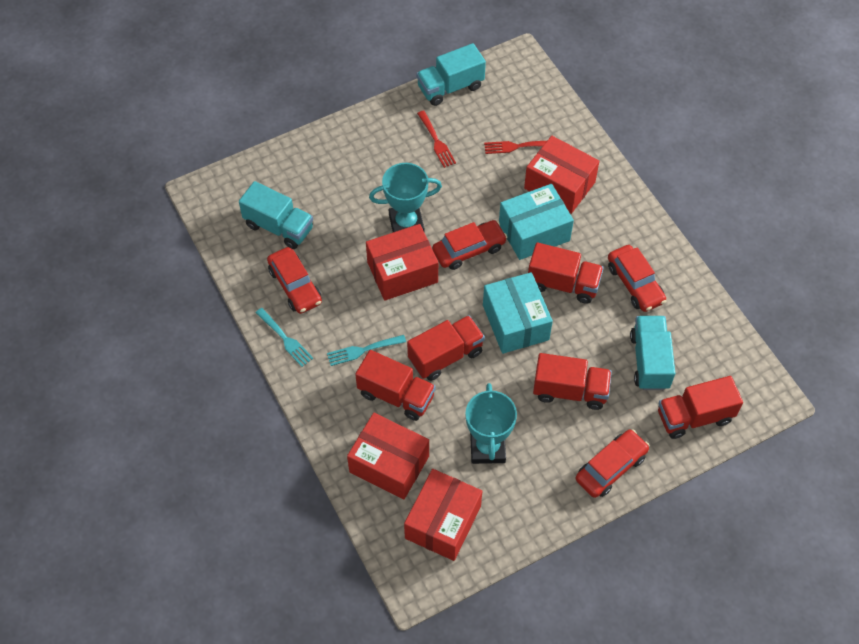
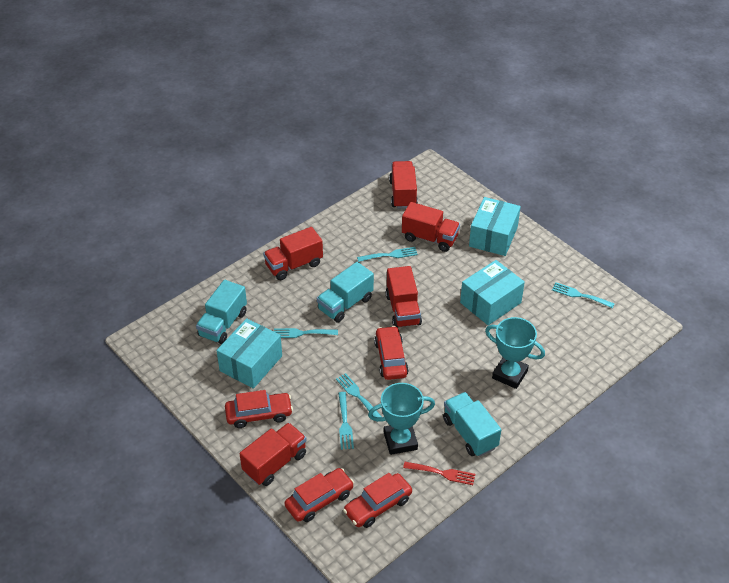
red box: [347,413,429,500] [366,224,438,301] [404,469,482,561] [524,136,599,214] = 4 -> none = 0
red fork: [417,110,456,168] [484,141,547,154] = 2 -> [403,462,475,485] = 1
turquoise box: [483,272,553,354] [499,184,574,260] = 2 -> [216,318,282,389] [460,260,525,325] [469,197,521,256] = 3
turquoise fork: [255,308,313,367] [327,335,406,366] = 2 -> [274,328,338,338] [336,373,382,422] [338,392,354,450] [357,247,418,262] [552,282,615,308] = 5

